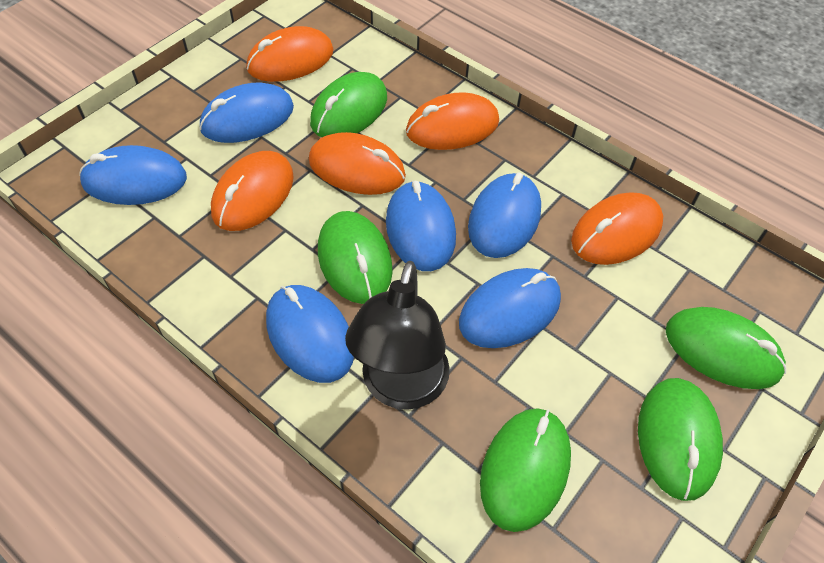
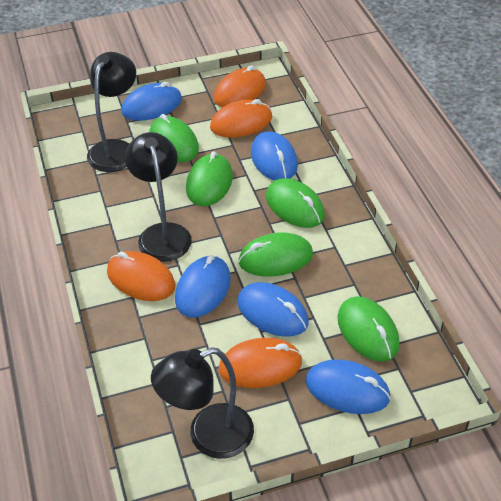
black lamp: [345,261,450,410] = 1 -> [87,52,136,172] [125,132,192,262] [151,347,254,459] = 3
blue mouse: [79,145,187,205] [199,83,294,143] [266,285,354,383] [386,181,456,271] [459,268,561,348] [468,173,541,258] = 6 -> [121,82,182,121] [175,255,231,318] [237,282,309,337] [251,131,298,181] [306,359,391,414] = 5
orange mouse: [211,151,294,231] [246,26,334,82] [309,132,406,195] [406,92,499,150] [571,192,663,265] = 5 -> [107,251,175,301] [210,99,272,137] [214,65,266,107] [219,338,302,388] = 4

